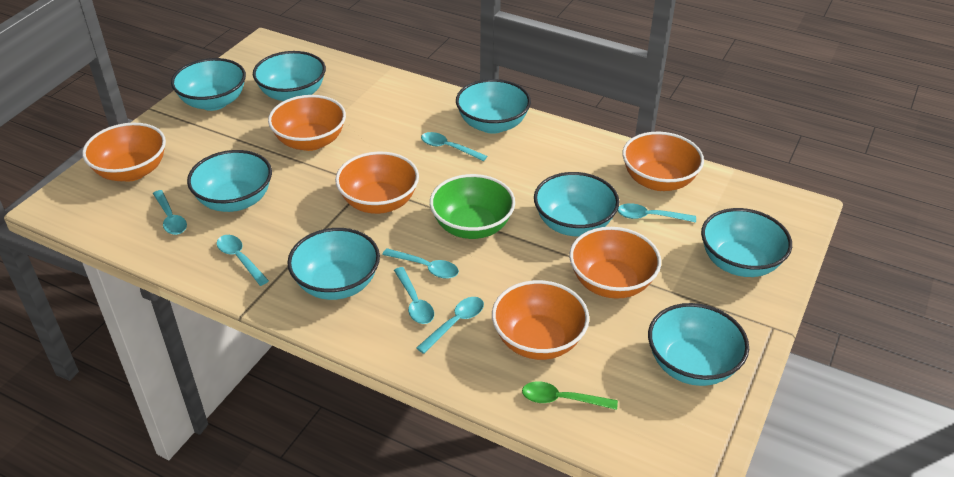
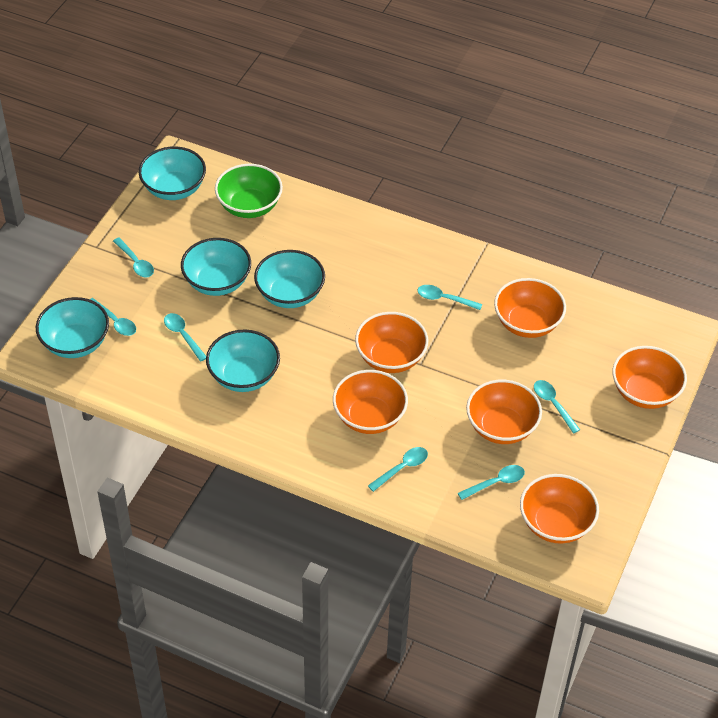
green spoon: [522,381,618,410] = 1 -> none = 0
turquoise bowl: [171,58,246,111] [187,150,272,212] [253,51,326,101] [287,228,380,300] [456,79,531,134] [534,172,619,236] [648,303,749,386] [701,208,792,277] = 8 -> [36,297,109,358] [139,146,206,200] [181,238,251,296] [206,329,280,392] [254,250,325,308] = 5

